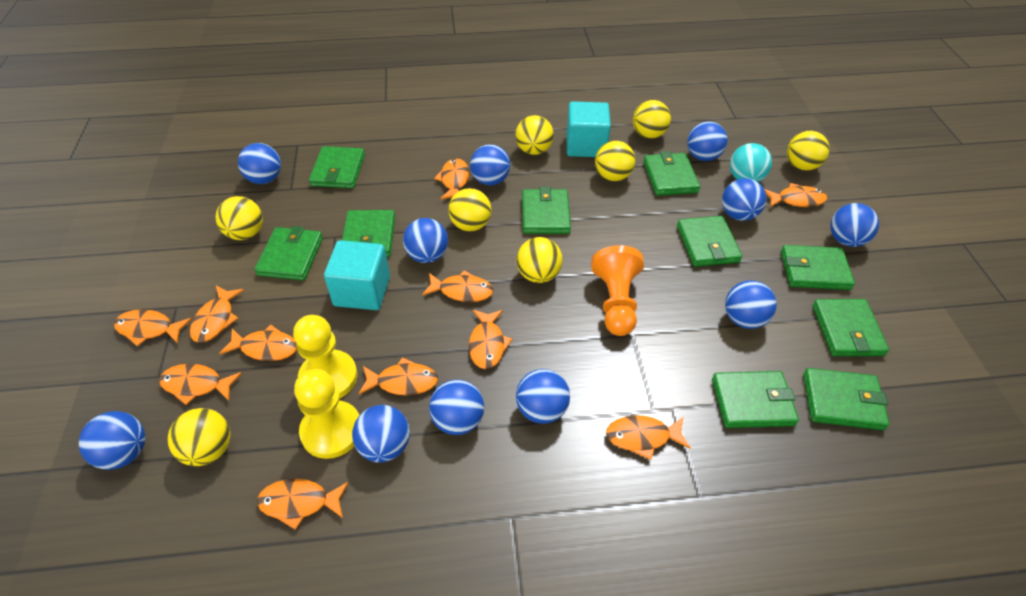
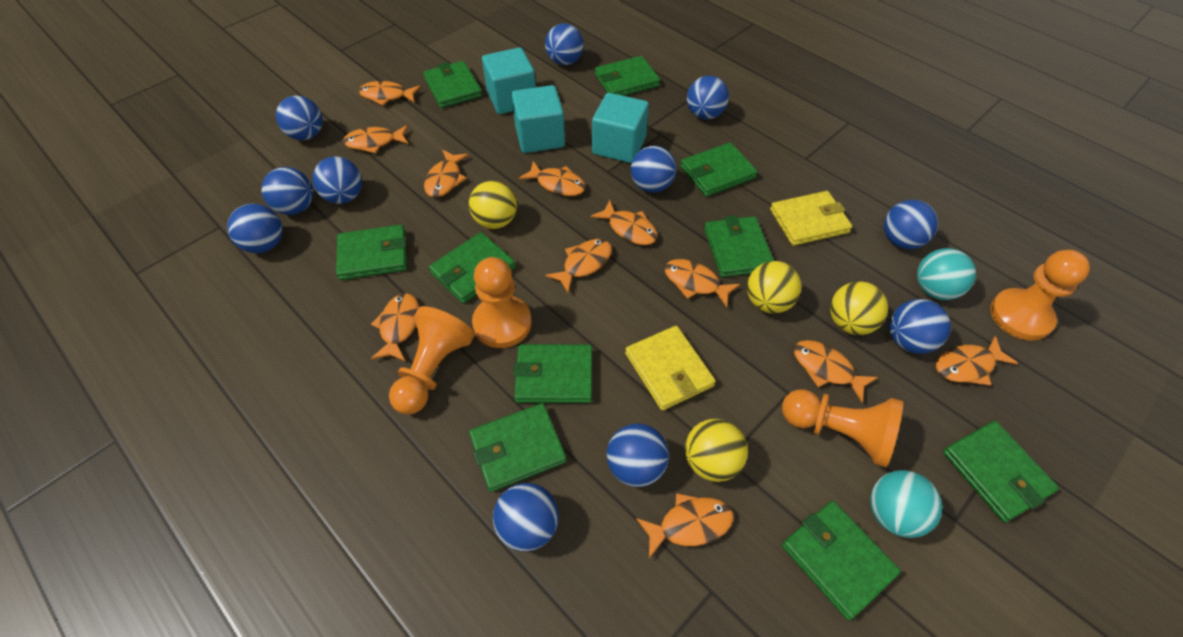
orange pawn: [591,245,644,336] = 1 -> [389,306,474,415] [472,257,532,348] [782,389,903,467] [990,250,1090,341] = 4
turquoise ball: [730,143,772,182] = 1 -> [870,470,942,538] [917,248,976,300] = 2
turquoise cube: [324,240,390,310] [566,101,611,157] = 2 -> [482,47,536,114] [511,85,565,153] [592,93,649,163] = 3
yellow ball: [168,408,231,466] [215,196,263,240] [448,188,492,231] [515,115,554,155] [517,237,562,283] [595,141,635,181] [633,100,671,139] [787,131,830,171] = 8 -> [469,181,517,229] [685,419,748,482] [747,261,801,314] [830,282,888,335] = 4
yellow pawn: [293,315,358,398] [294,369,359,459] = 2 -> none = 0
yellow wallet: none = 0 -> [625,326,716,411] [770,191,852,246] = 2

